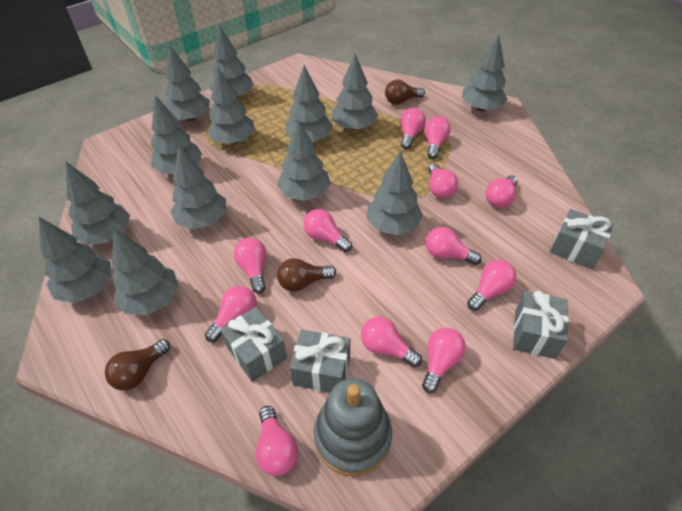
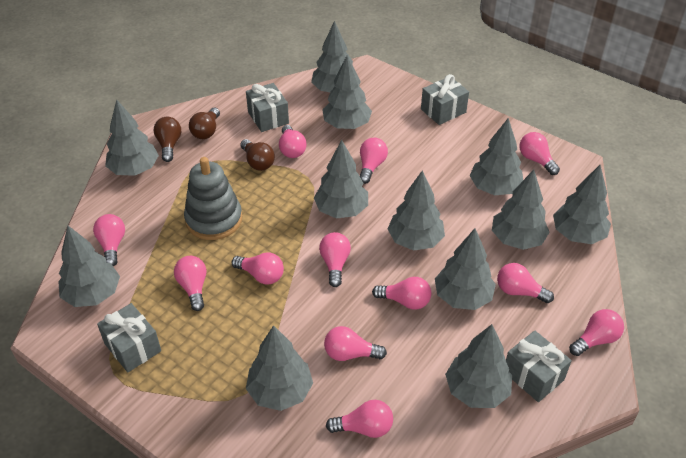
grey tree: [38,216,111,303] [66,162,130,245] [112,229,179,315] [150,95,202,174] [165,46,210,121] [170,147,226,229] [207,68,255,144] [210,24,254,99] [277,119,331,201] [286,65,333,142] [332,54,378,130] [367,151,423,235] [462,35,508,112] = 13 -> [58,226,120,307] [105,99,159,176] [246,325,313,411] [311,21,353,92] [314,140,368,219] [322,55,372,129] [388,170,445,251] [435,228,496,310] [445,324,512,408] [470,118,523,196] [492,170,550,250] [553,165,611,244] = 12

